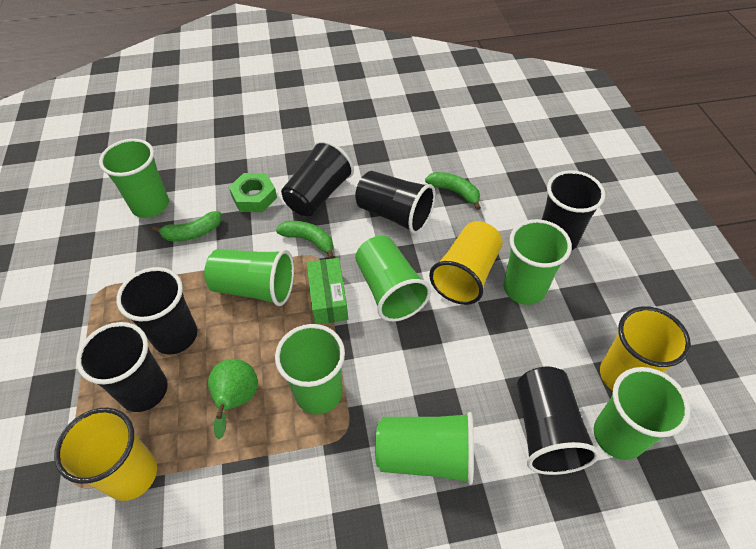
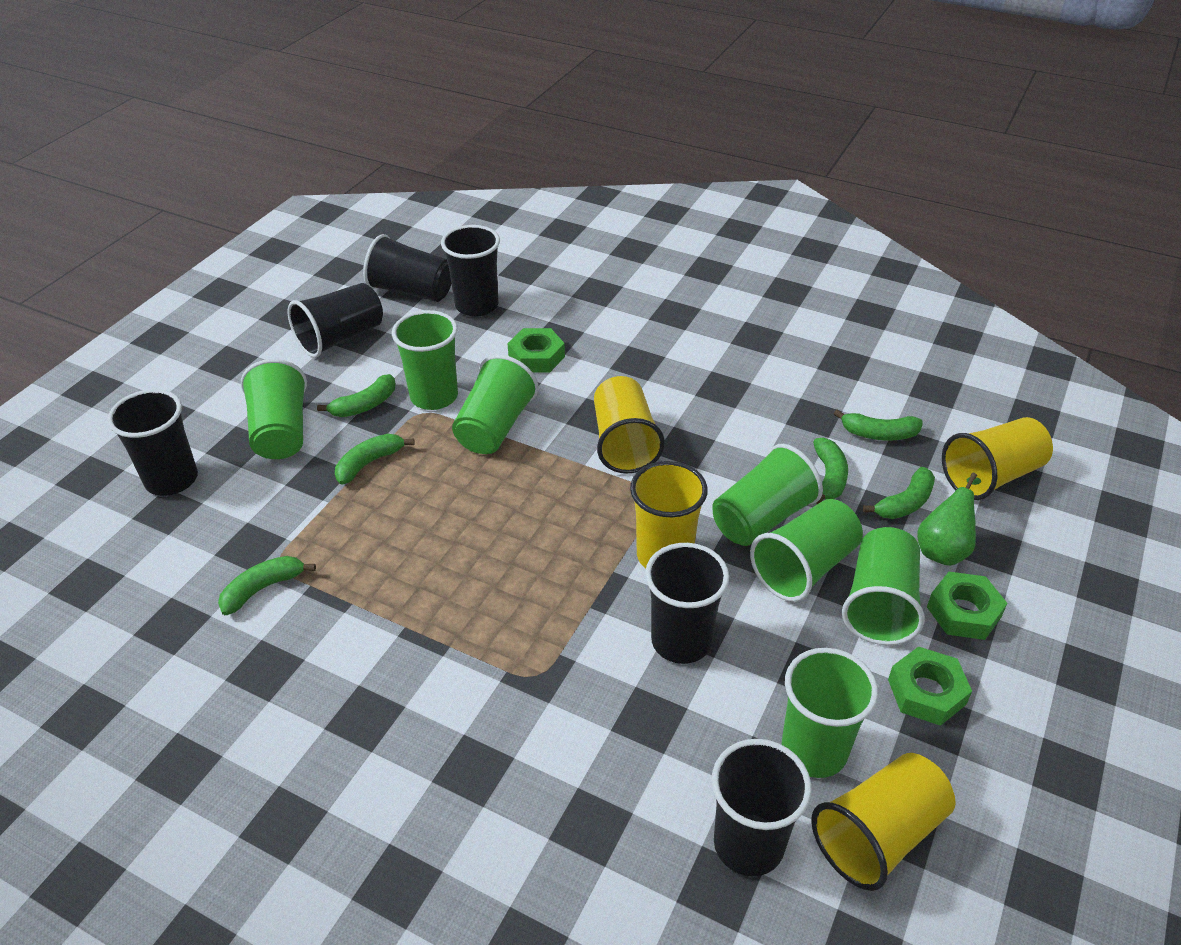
green banana: [152,211,222,242] [276,221,334,259] [425,172,481,210] = 3 -> [218,556,316,615] [317,374,395,417] [335,434,415,484] [813,438,848,504] [834,409,923,440] [863,467,935,519] = 6
green box: [307,258,348,324] = 1 -> none = 0
green nut: [229,173,277,212] = 1 -> [507,328,565,373] [888,646,972,726] [927,572,1007,640] = 3
yellow cup: [54,408,157,501] [429,221,503,305] [600,306,691,391] = 3 -> [594,376,665,473] [630,461,708,568] [811,753,956,891] [942,417,1053,500] = 4

